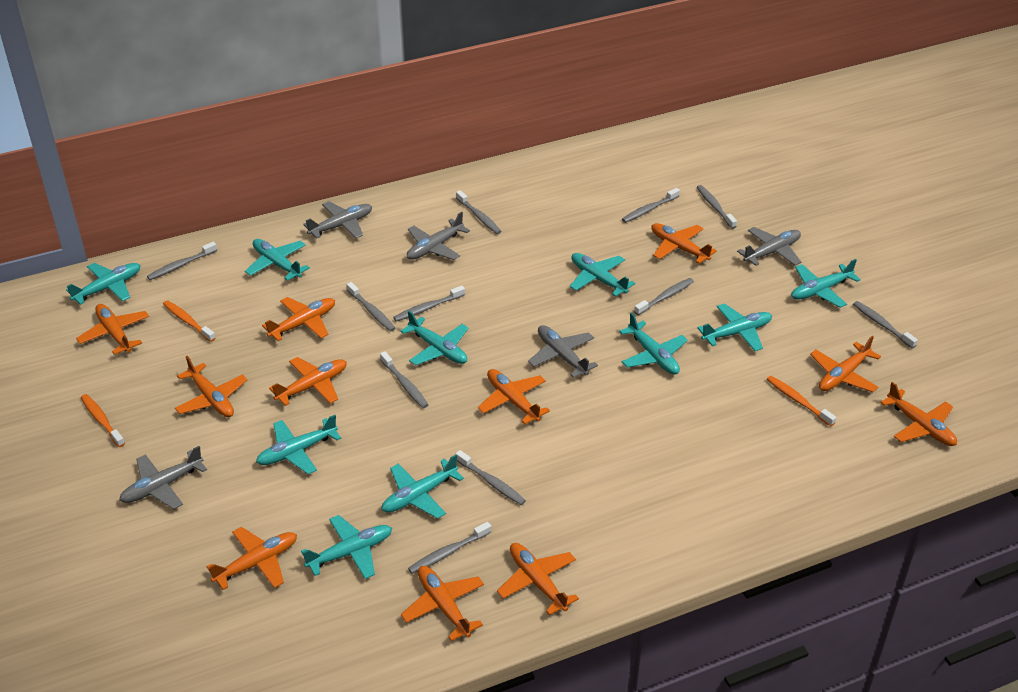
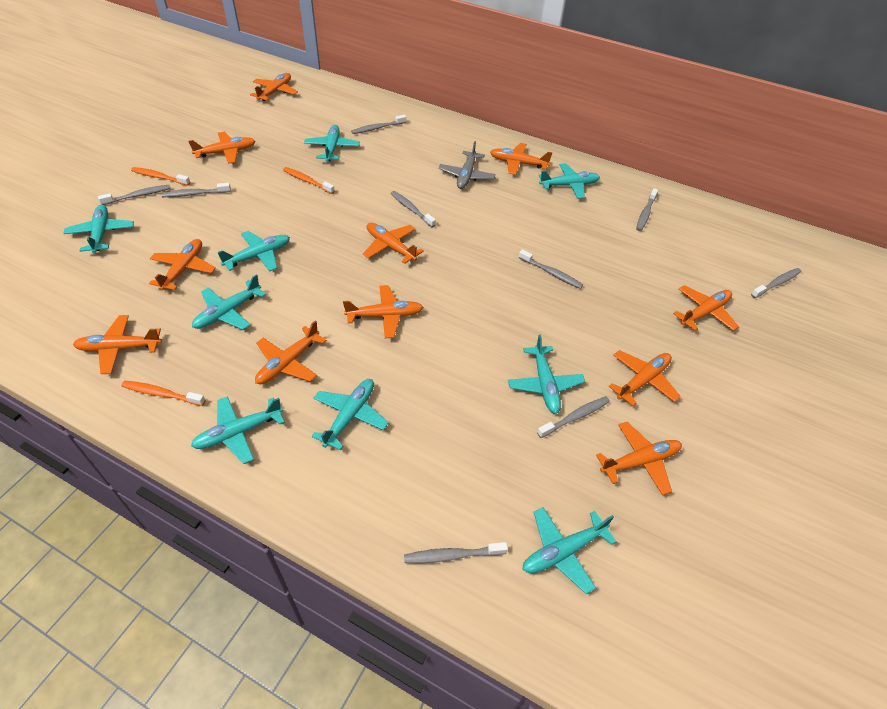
grey plane: [119,446,207,509] [303,201,372,239] [407,212,470,260] [528,325,598,378] [737,227,801,266] = 5 -> [438,141,495,189] = 1
grey toothbrush: [147,242,217,280] [346,282,395,331] [380,351,428,408] [393,285,465,322] [408,522,491,574] [456,190,502,234] [456,450,526,505] [622,188,680,223] [634,278,694,315] [697,185,737,229] [853,301,918,348] = 11 -> [98,185,171,205] [162,183,231,197] [351,115,406,134] [390,191,436,227] [404,542,508,563] [519,249,583,289] [537,396,610,438] [636,188,658,231] [751,268,801,298] = 9
turquoise plane: [66,263,141,305] [245,239,310,281] [256,415,341,474] [301,515,392,579] [381,455,464,519] [400,311,469,365] [570,253,635,297] [619,312,688,375] [697,303,772,351] [791,259,861,308] = 10 -> [63,205,134,253] [191,396,285,464] [192,274,266,330] [217,231,290,272] [304,125,360,162] [312,379,389,451] [508,335,585,414] [522,507,617,594] [539,163,600,199] = 9

